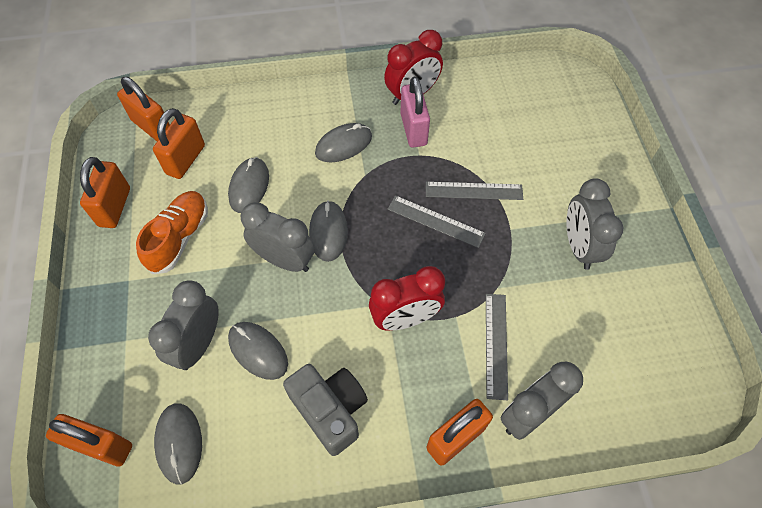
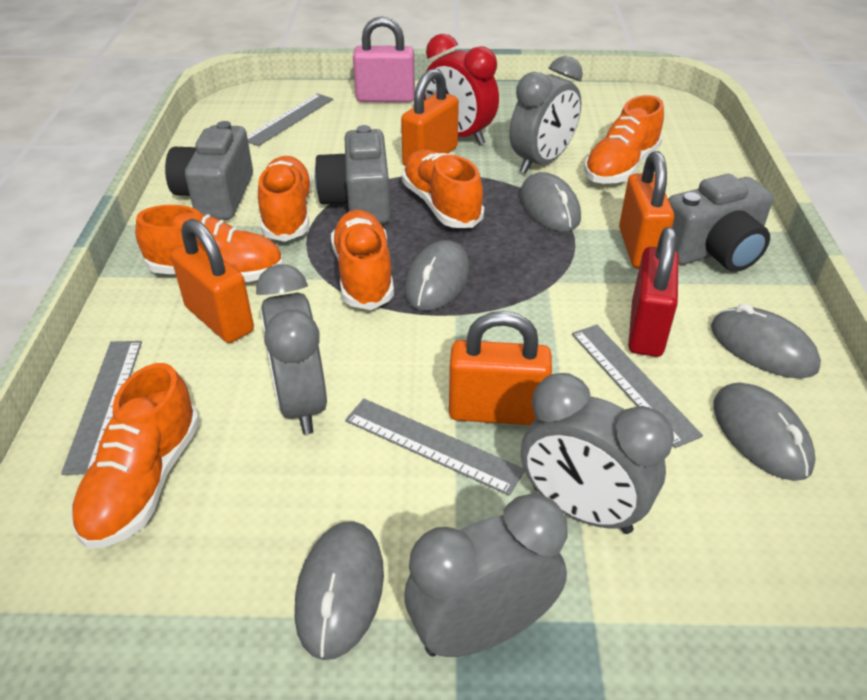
grey camera: [283,364,368,456] = 1 -> [165,121,253,220] [315,125,390,224] [668,174,774,272] = 3
grey ruler: [388,195,486,248] [426,182,523,200] [486,294,508,400] = 3 -> [61,341,142,475] [247,94,333,146] [345,399,525,496] [572,325,703,448] = 4
orange padlock: [46,414,132,466] [80,157,130,228] [117,77,170,141] [153,108,205,179] [426,399,493,466] = 5 -> [171,219,254,343] [401,69,459,166] [449,311,552,425] [619,151,674,269] = 4
orange shoe: [136,191,208,274] = 1 -> [70,363,200,549] [135,205,283,282] [258,156,312,242] [331,210,394,310] [402,150,484,228] [584,95,664,184] = 6
red clock: [369,266,445,331] [384,30,443,105] = 2 -> [424,34,499,145] = 1
red padlock: none = 0 -> [628,227,679,357] = 1

